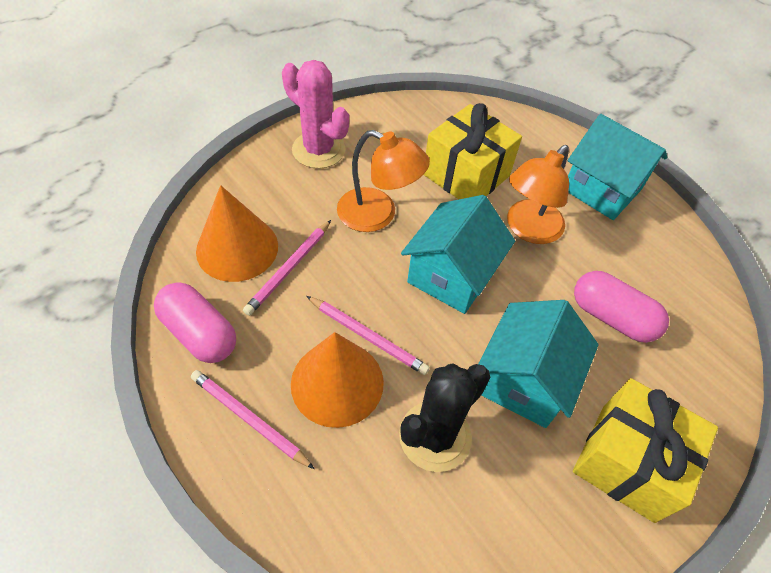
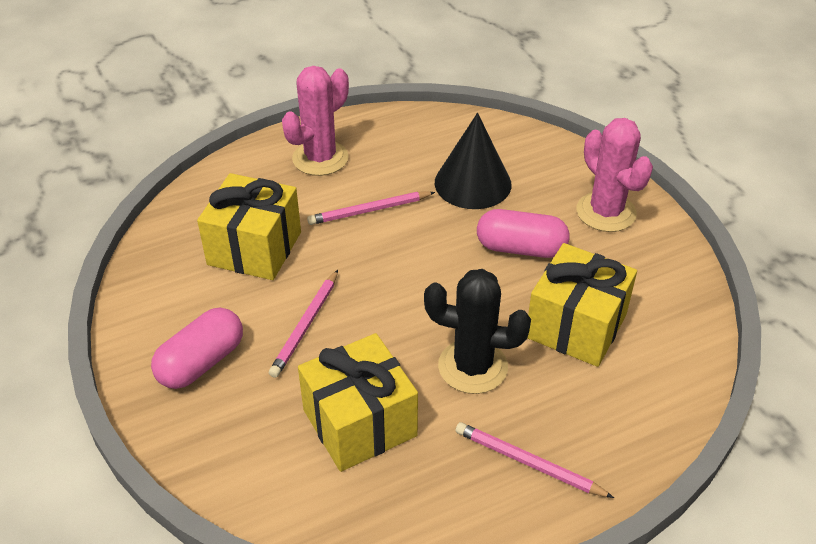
black cone: none = 0 -> [435,113,511,209] = 1
orange cone: [196,185,278,282] [291,332,384,428] = 2 -> none = 0
orange lamp: [337,130,430,232] [507,145,569,244] = 2 -> none = 0
pink cactus: [282,60,349,169] = 1 -> [282,66,349,176] [576,118,653,232] = 2
turquoise house: [401,195,515,314] [478,300,599,428] [567,114,667,220] = 3 -> none = 0
yellow gift: [424,103,522,199] [573,378,718,523] = 2 -> [197,173,301,280] [298,333,418,472] [527,243,637,367] = 3

